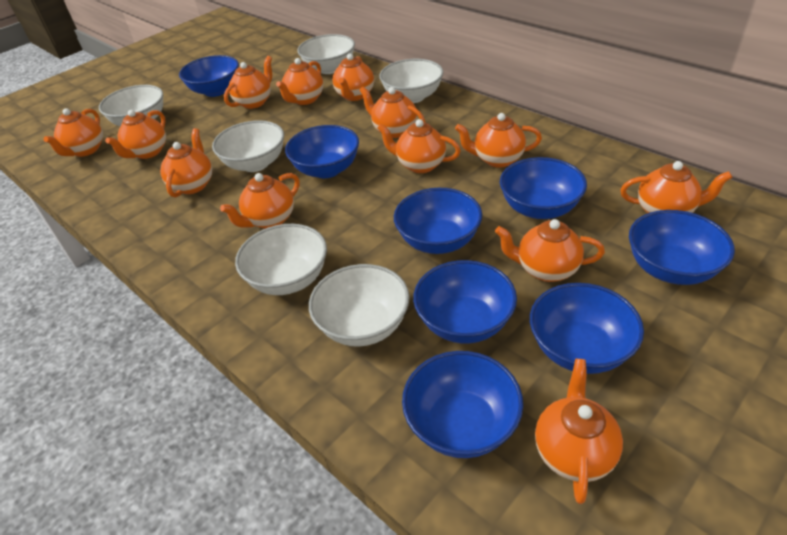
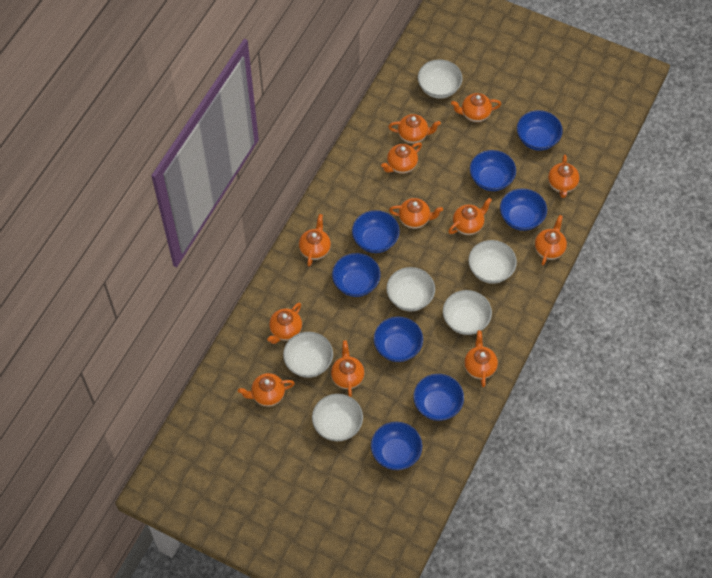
orange teapot: [44,108,103,157] [105,110,166,159] [160,128,212,197] [220,173,300,229] [224,56,272,109] [276,58,323,105] [332,54,374,101] [360,86,425,138] [377,119,461,173] [455,113,542,168] [495,219,605,282] [535,359,623,504] [620,161,732,213] = 13 -> [238,373,295,407] [267,303,302,344] [299,214,331,267] [331,340,364,397] [381,142,422,174] [388,114,441,144] [389,198,443,229] [448,198,492,235] [451,93,501,122] [464,330,498,387] [535,215,567,265] [548,155,579,198] = 12

